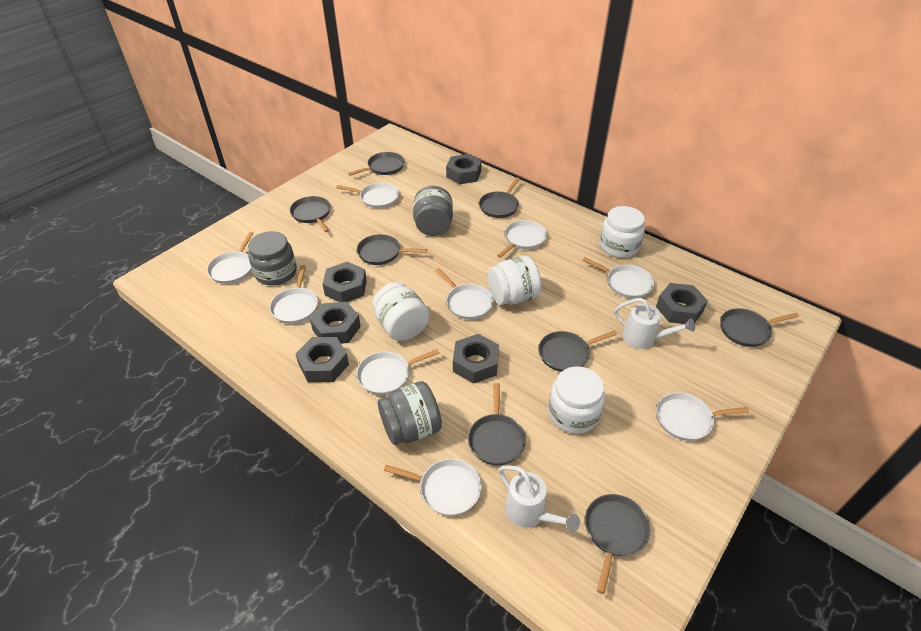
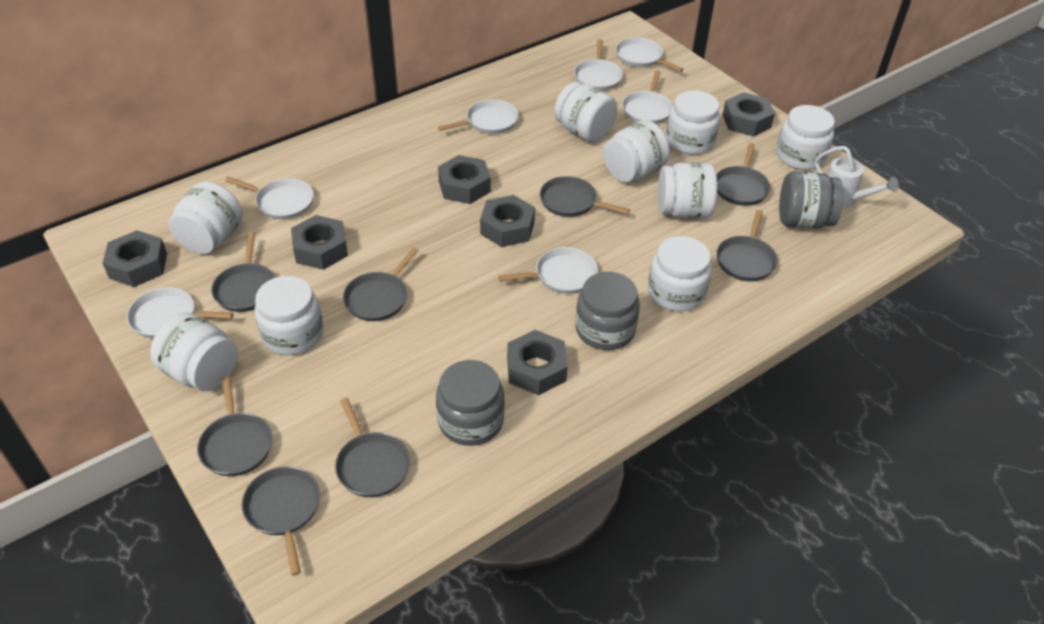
white jar: [372,282,430,341] [488,256,541,305] [548,366,605,434] [600,206,645,258] = 4 -> [150,313,238,391] [168,182,243,254] [255,276,323,355] [554,82,617,142] [603,120,670,182] [648,236,712,312] [658,162,718,218] [666,90,720,155] [776,105,835,170] = 9
white pan: [207,232,254,284] [270,265,318,324] [336,183,399,208] [356,349,439,395] [384,459,482,516] [436,268,494,320] [497,220,547,258] [583,257,654,299] [656,392,750,441] = 9 -> [127,287,233,338] [225,177,314,220] [438,99,519,134] [498,247,598,294] [574,39,623,91] [616,37,684,72] [622,71,673,124] = 7
white watering can: [498,465,580,532] [614,298,695,349] = 2 -> [815,146,898,208] = 1

